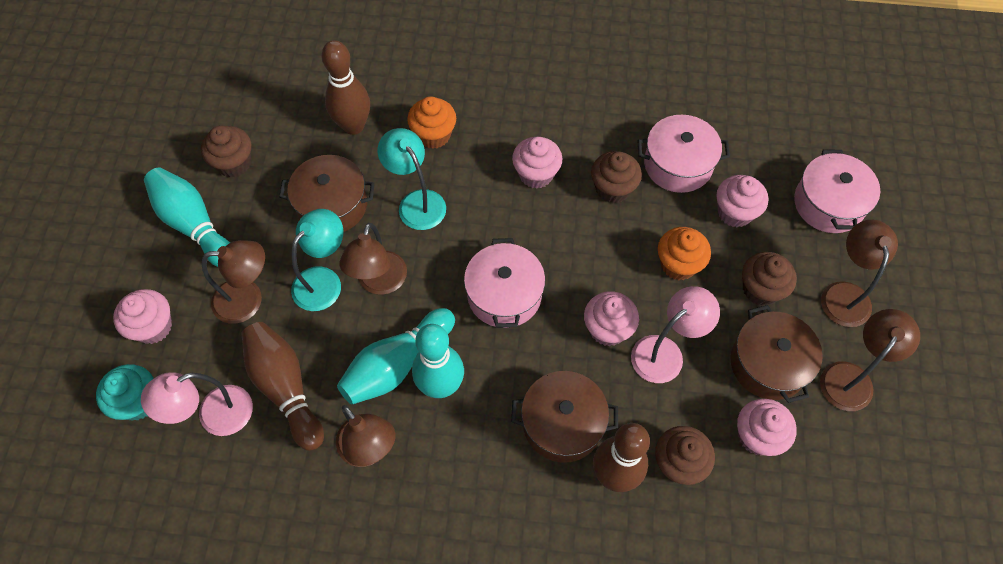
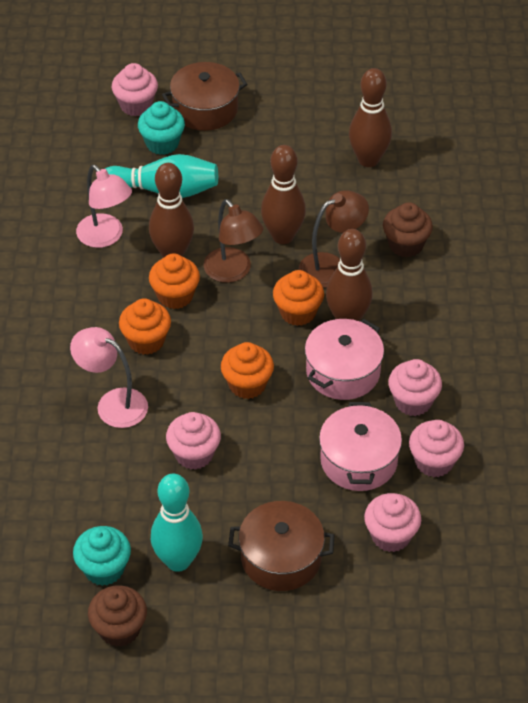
brown bowling pin: [241,322,324,451] [321,40,370,135] [593,423,650,492] = 3 -> [149,163,194,258] [261,145,306,244] [326,229,373,321] [349,68,392,167] = 4
brown cupcake: [201,126,251,178] [591,151,642,203] [655,426,715,485] [742,252,797,306] = 4 -> [88,585,147,647] [383,202,433,257] = 2
brown lamp: [202,240,265,324] [336,405,396,467] [339,223,407,295] [820,309,920,411] [821,220,898,327] = 5 -> [203,199,263,283] [298,190,369,288] = 2
brown pot: [279,155,375,232] [511,371,618,463] [730,305,823,403] = 3 -> [162,62,247,131] [228,501,335,591] = 2
orange cupcake: [407,96,456,149] [658,227,711,280] = 2 -> [119,298,171,355] [149,253,200,309] [221,342,274,399] [273,270,324,326] = 4
pink pot: [464,238,545,328] [637,115,730,193] [794,149,880,233] = 3 -> [305,319,384,400] [319,402,402,491] = 2
turquoise bowling pin: [144,167,230,267] [337,308,455,405] [412,324,464,398] = 3 -> [105,154,218,198] [151,474,203,572] = 2
turquoise cupcake: [96,364,154,420] = 1 -> [73,526,131,586] [138,101,185,155] = 2
turquoise lamp: [291,209,343,311] [378,128,446,230] = 2 -> none = 0

